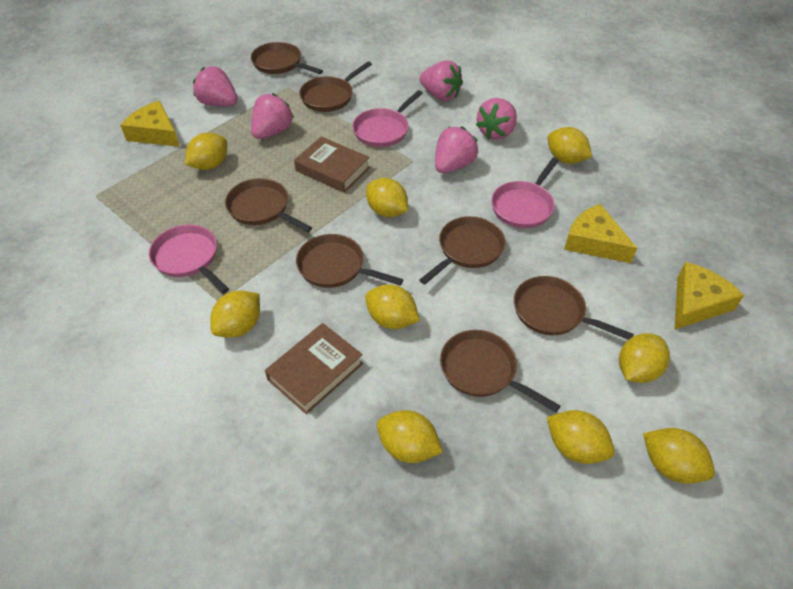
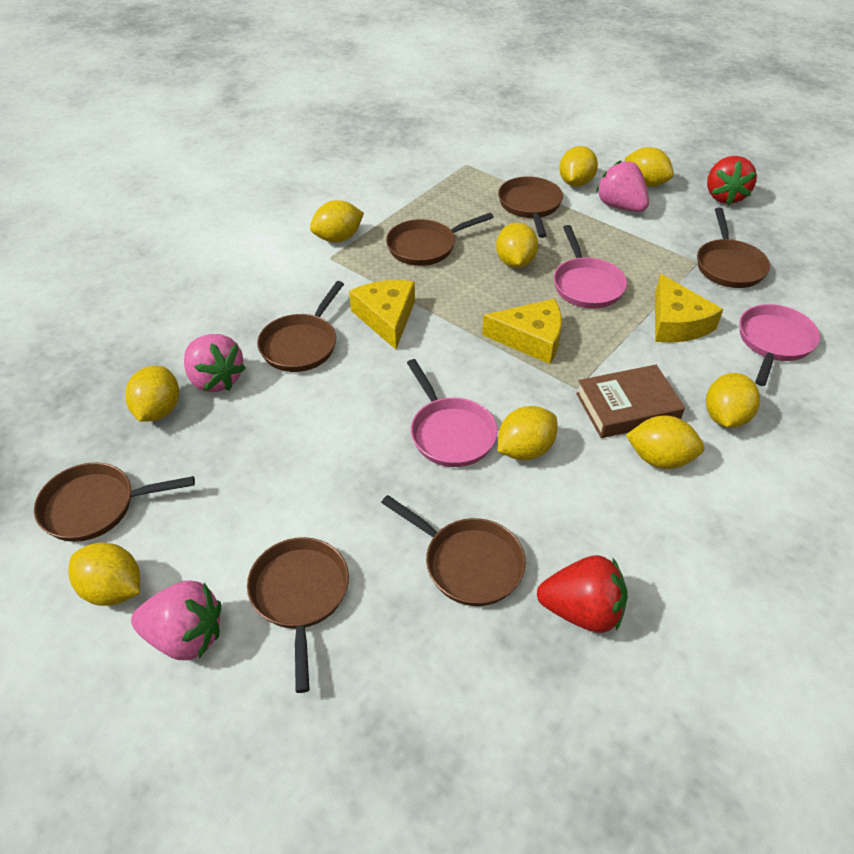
brown book: [265,323,363,414] [294,137,370,193] = 2 -> [576,365,685,438] = 1
pink strawberry: [193,66,238,106] [251,93,294,139] [419,60,463,101] [435,126,478,173] [476,98,517,140] = 5 -> [131,580,221,660] [184,334,246,392] [596,161,649,212] = 3
red strawberry: none = 0 -> [537,555,628,633] [707,156,757,205] = 2

